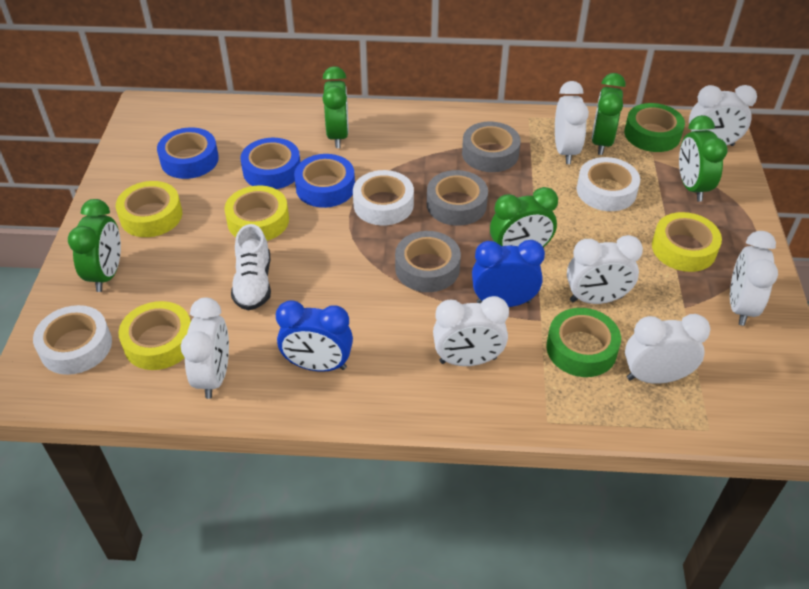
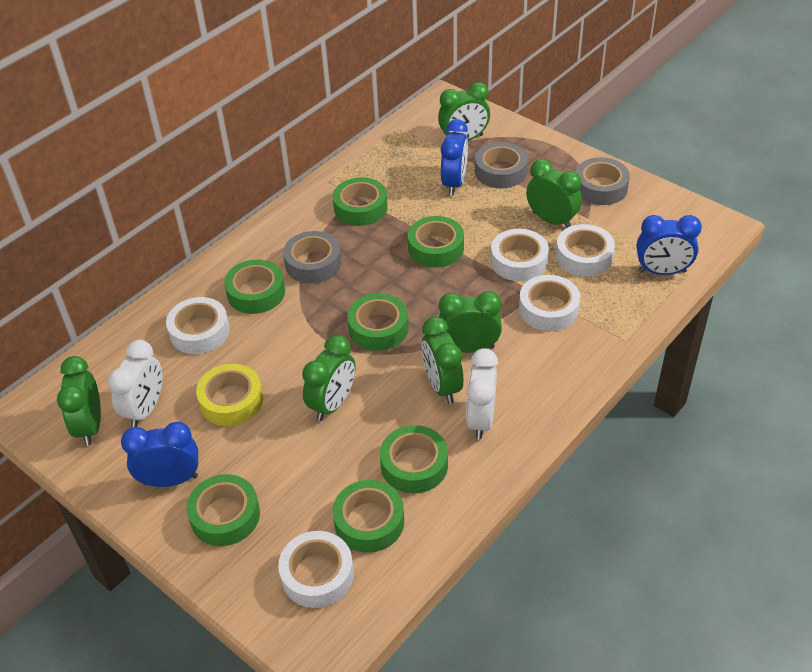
blue clock: [276,300,353,372] [472,240,545,307] = 2 -> [121,422,198,487] [441,119,468,196] [637,215,702,275] = 3
blue tape: [157,127,219,179] [241,138,300,189] [294,154,355,208] = 3 -> none = 0
green clock: [68,199,121,292] [322,66,349,148] [490,187,558,248] [592,73,625,155] [679,115,728,202] = 5 -> [57,356,101,446] [302,335,356,421] [422,317,463,404] [438,82,490,141] [439,291,502,353] [526,159,582,228] = 6
green tape: [546,308,621,377] [624,103,685,152] = 2 -> [186,474,260,546] [224,259,285,314] [333,177,388,226] [333,480,404,552] [347,293,409,351] [380,425,448,493] [408,216,464,268] = 7
white clock: [181,298,229,399] [433,296,509,366] [555,81,589,164] [567,235,643,304] [625,314,711,384] [689,85,757,146] [730,231,778,326] = 7 -> [108,340,163,428] [466,348,498,439] = 2
white shoe: [231,224,271,311] = 1 -> none = 0
white tape: [33,305,112,375] [353,170,414,226] [577,157,640,211] = 3 -> [166,297,230,354] [278,531,354,608] [491,229,549,281] [519,275,580,331] [556,224,615,277] = 5
yellow tape: [116,181,182,237] [118,301,191,370] [225,186,289,241] [652,212,722,272] = 4 -> [196,364,263,426] = 1

